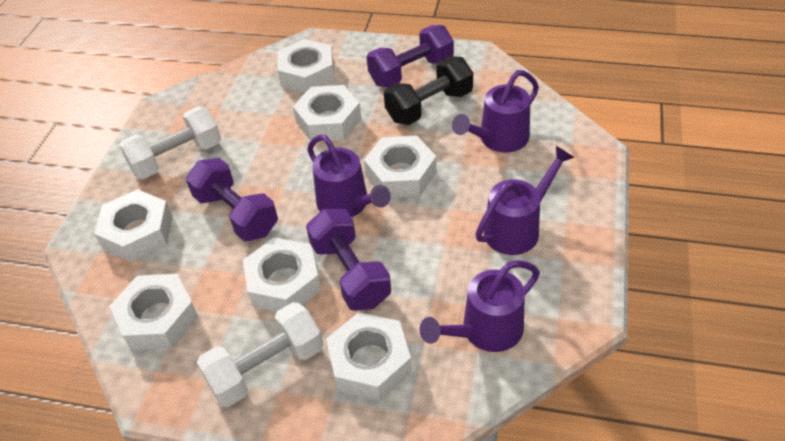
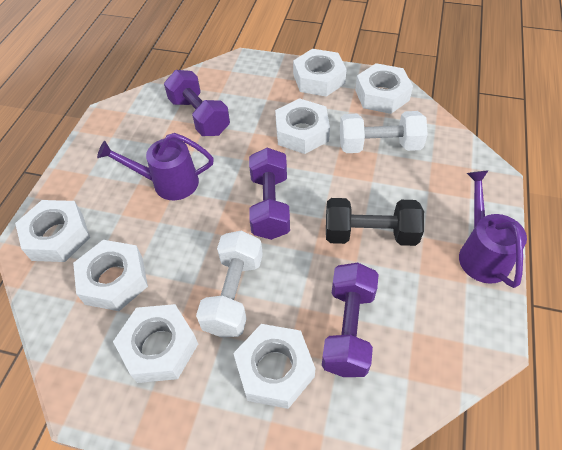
purple watering can: [307,135,391,217] [420,260,540,352] [452,70,539,152] [476,146,574,255] = 4 -> [97,133,214,200] [459,170,527,288] = 2

